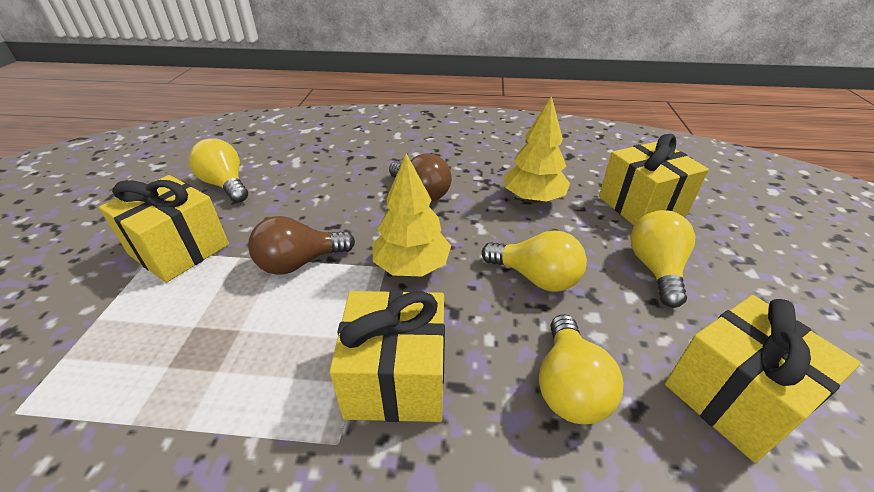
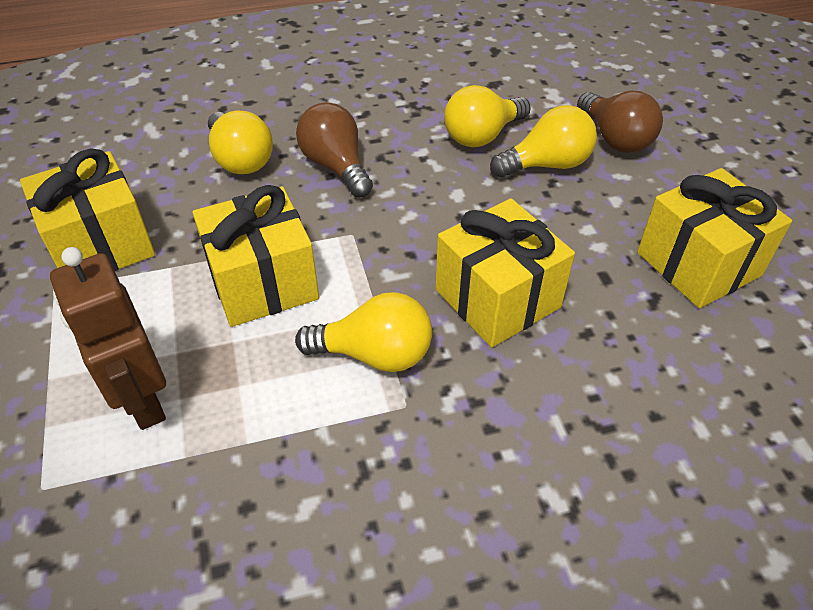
brown robot: none = 0 -> [50,247,166,430] = 1
yellow tree: [372,153,451,276] [504,95,570,203] = 2 -> none = 0

